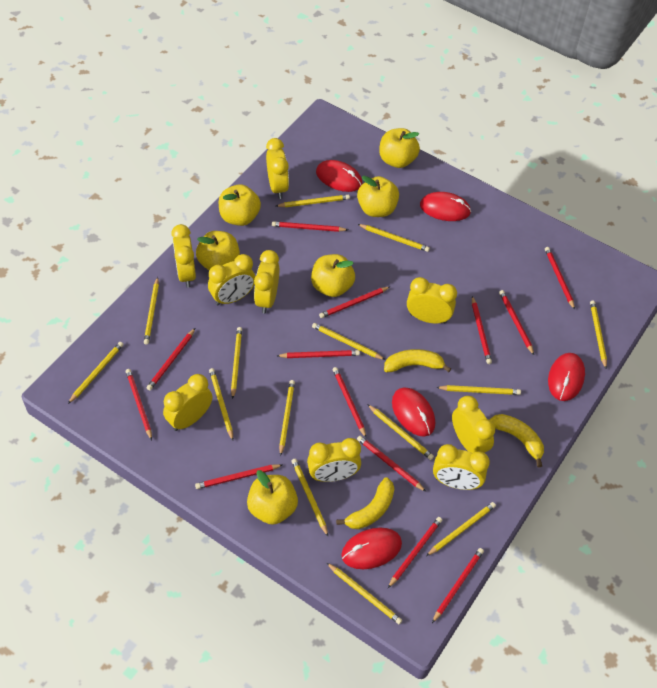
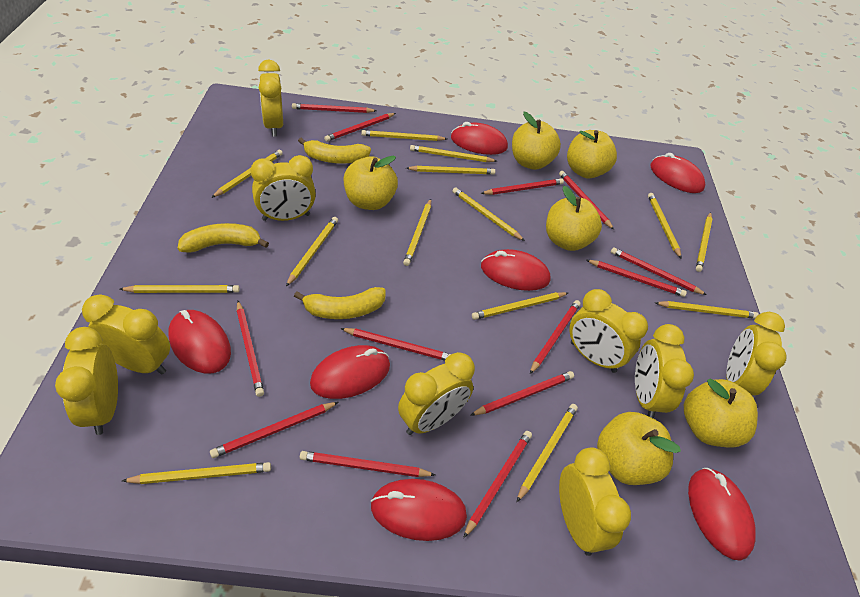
red mouse: [316,160,362,192] [341,528,402,569] [392,387,435,437] [420,192,471,221] [548,353,585,401] = 5 -> [169,310,231,374] [310,345,390,399] [371,479,467,541] [451,122,508,155] [481,249,551,291] [650,153,706,193] [688,468,756,561] = 7

